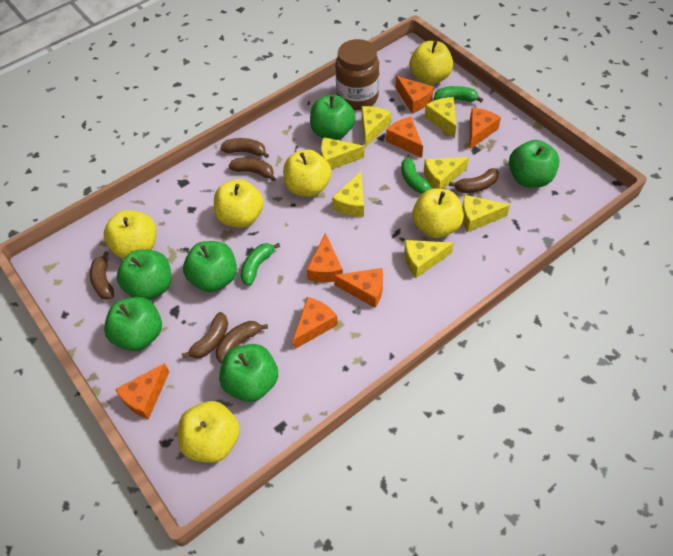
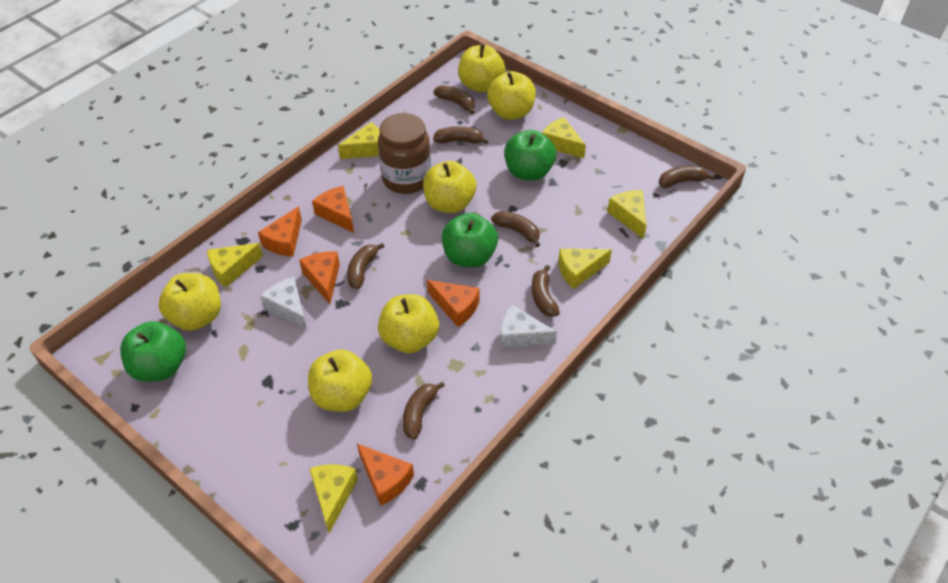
brown banana: [90,251,114,300] [182,312,228,358] [216,321,268,363] [220,138,269,158] [229,157,276,181] [449,168,499,193] = 6 -> [347,243,385,289] [403,382,445,439] [433,85,475,114] [433,126,488,144] [491,211,540,247] [532,265,560,317] [659,166,715,188] = 7
green apple: [104,297,162,351] [117,250,171,300] [183,241,237,292] [219,344,278,402] [310,95,356,140] [509,140,560,188] = 6 -> [120,321,186,382] [442,213,498,268] [504,130,556,181] = 3
green banana: [241,243,280,286] [401,154,432,194] [434,86,483,102] = 3 -> none = 0
orange cheese: [115,363,169,419] [293,297,338,349] [307,233,343,282] [334,268,383,308] [386,117,423,158] [396,76,434,113] [470,108,501,149] = 7 -> [258,206,302,257] [299,251,340,304] [312,186,354,233] [357,444,414,506] [427,280,480,327] = 5
white cheese: none = 0 -> [260,277,307,330] [500,305,557,348] = 2
yellow cheese: [321,137,364,170] [332,172,364,217] [362,106,391,148] [405,240,453,278] [424,157,469,189] [425,97,456,138] [462,195,510,232] = 7 -> [207,243,263,288] [309,465,358,533] [338,122,380,159] [542,117,586,158] [558,249,612,289] [607,190,646,239] = 6

